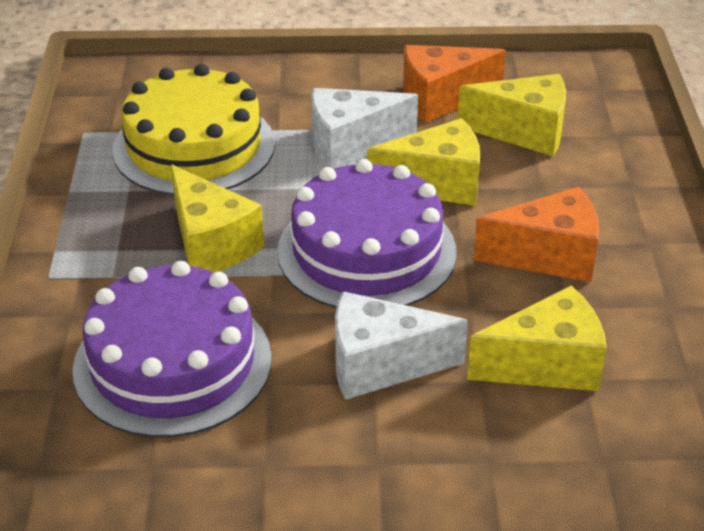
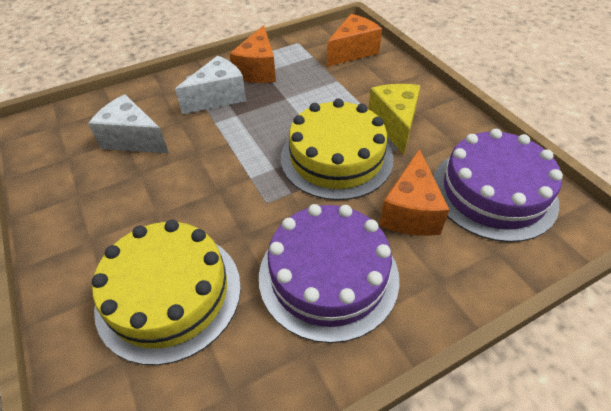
orange cheese: [403,45,506,123] [474,187,599,282] = 2 -> [229,25,276,83] [327,14,382,67] [379,149,449,236] = 3
yellow cake: [112,64,275,195] = 1 -> [92,219,241,365] [281,99,393,200] = 2
yellow cheese: [171,165,264,272] [367,118,481,206] [458,74,566,156] [467,286,607,391] = 4 -> [368,84,420,155] = 1

